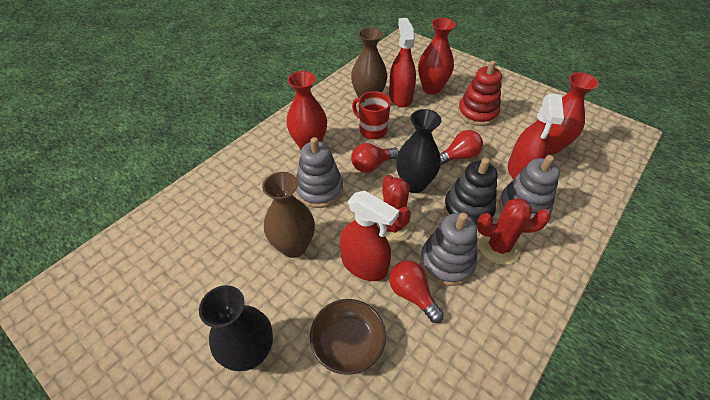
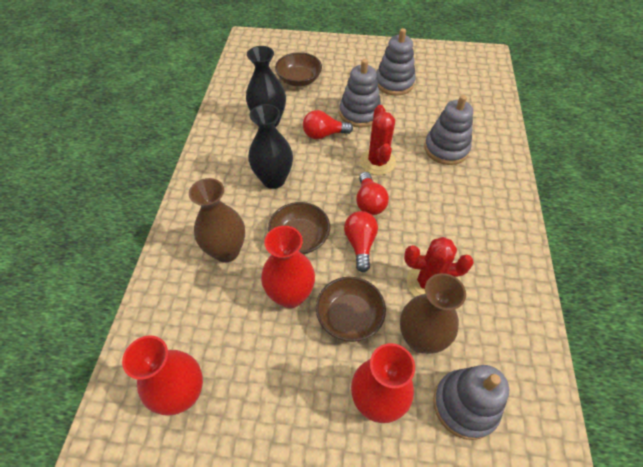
black stacking toy: [444,158,497,226] = 1 -> none = 0
brown bowl: [310,299,386,375] = 1 -> [268,202,330,254] [275,52,322,86] [316,277,386,342] = 3
grey stacking toy: [296,137,343,208] [420,213,477,286] [499,155,560,219] = 3 -> [339,59,381,128] [376,28,416,96] [424,95,473,165] [433,365,509,440] = 4
red mug: [352,91,391,139] = 1 -> none = 0
red spray bottle: [340,190,399,281] [389,18,416,108] [508,93,564,179] = 3 -> none = 0
red stacking toy: [458,60,502,126] = 1 -> none = 0

